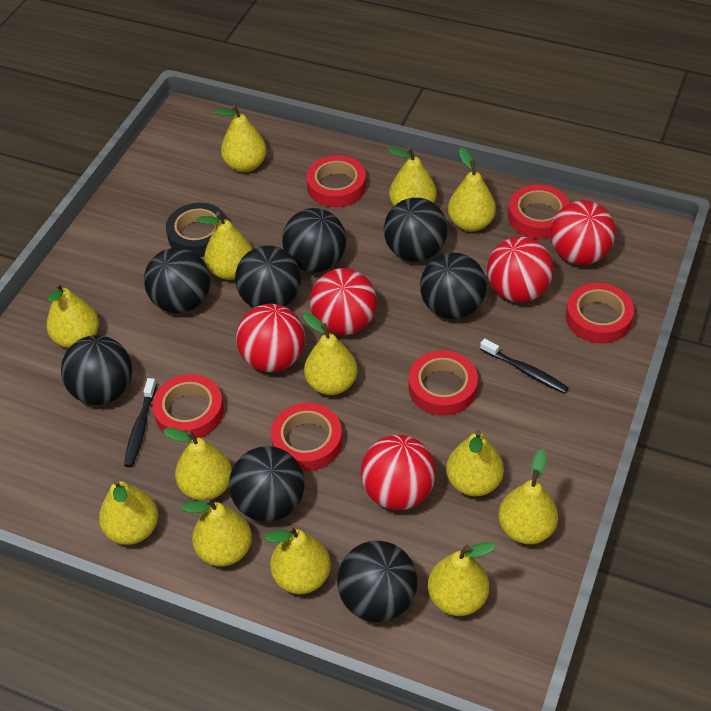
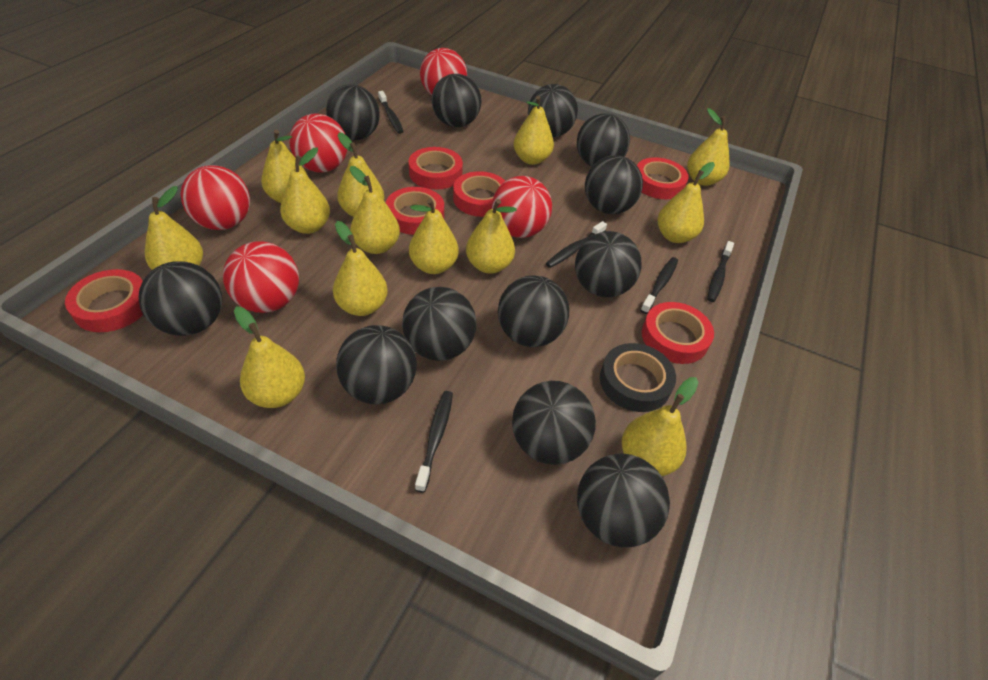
black ball: [61,335,132,405] [144,248,210,313] [229,446,305,522] [235,246,301,308] [282,208,346,272] [337,541,417,622] [384,198,448,262] [420,253,487,319] = 8 -> [138,261,222,336] [326,84,380,140] [336,325,417,404] [402,287,476,361] [431,74,482,127] [498,276,569,347] [512,381,596,465] [528,84,578,137] [575,231,641,297] [577,113,630,167] [577,454,670,547] [585,155,643,214] = 12
black toothbrush: [124,378,157,467] [480,338,568,394] = 2 -> [378,91,403,134] [415,391,453,493] [546,221,607,268] [640,257,678,314] [707,241,734,302] = 5

